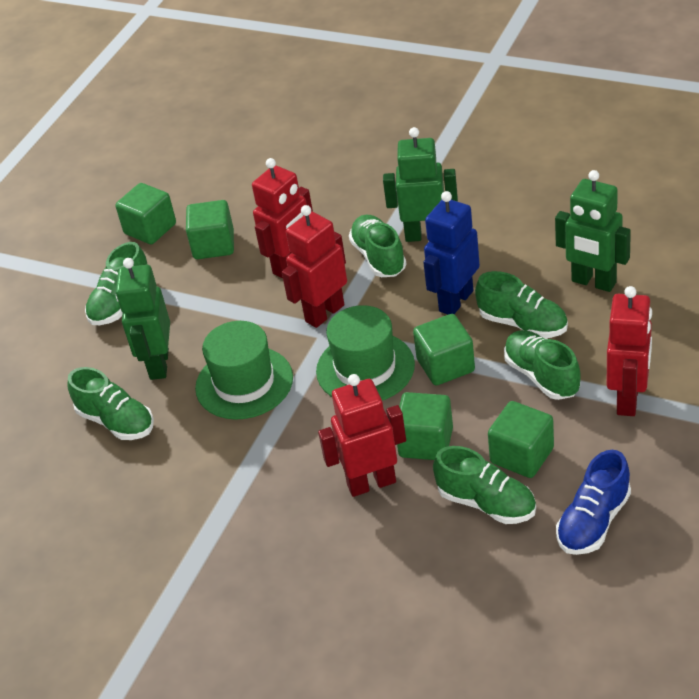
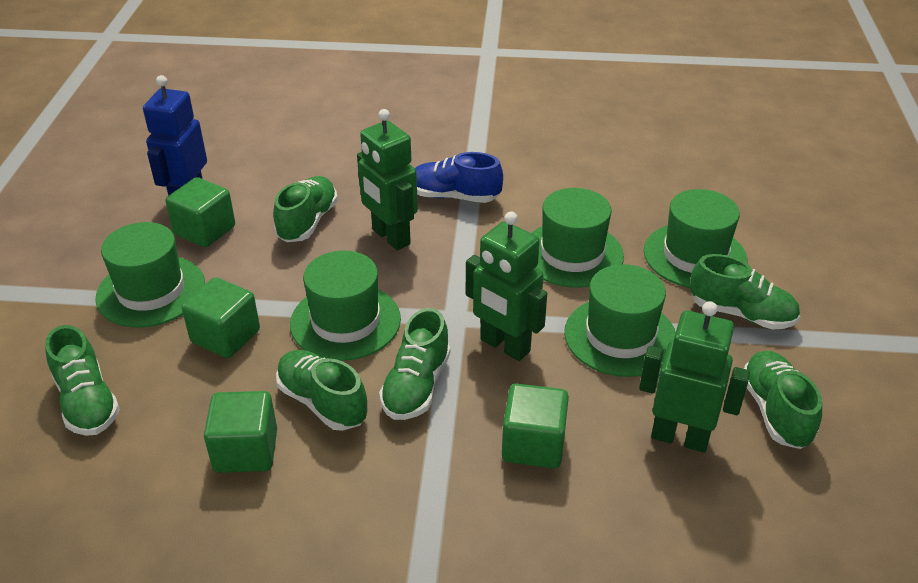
green cube: [115,183,176,244] [186,200,234,259] [397,392,453,460] [413,314,475,385] [488,401,554,478] = 5 -> [166,177,235,247] [182,277,260,358] [204,391,277,473] [502,384,569,468] = 4
green hat: [195,321,293,420] [316,305,415,401] = 2 -> [95,222,205,327] [290,251,401,361] [531,188,624,288] [564,264,676,377] [644,189,748,288] = 5
red robot: [252,158,313,278] [282,205,347,328] [318,374,406,497] [607,286,652,416] = 4 -> none = 0

